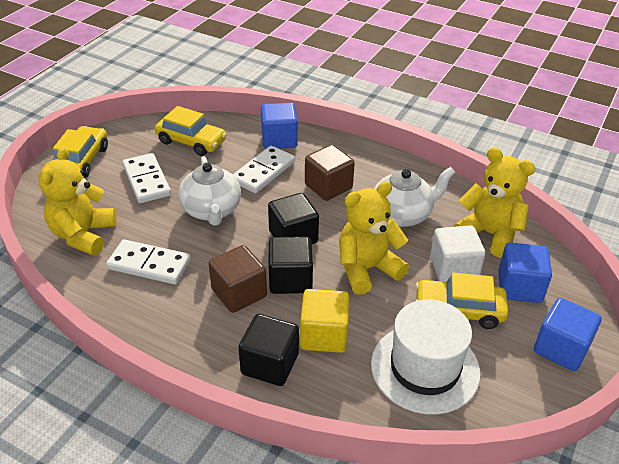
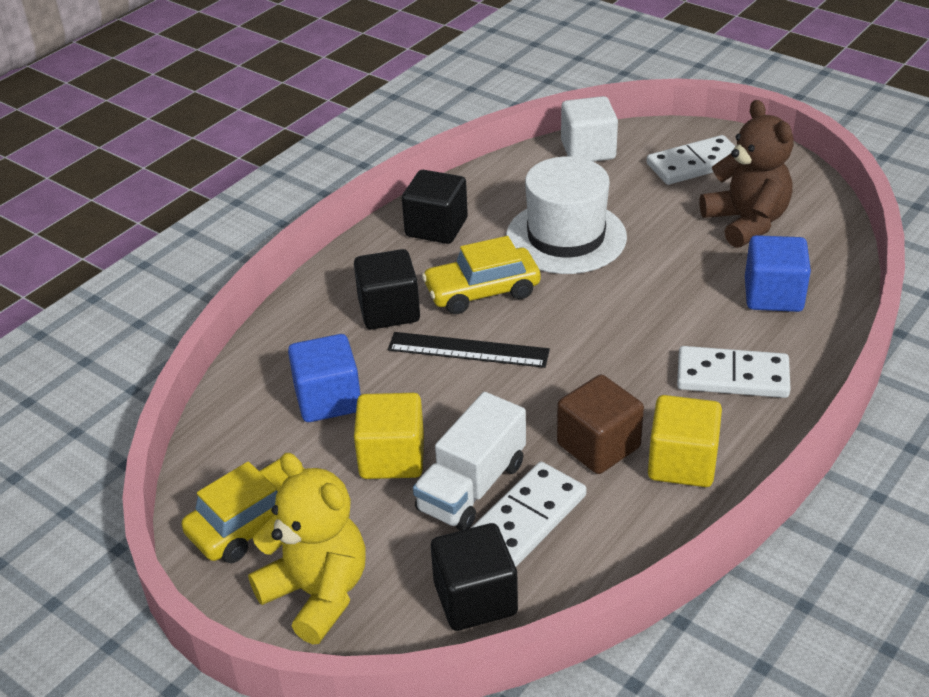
black ruler: none = 0 -> [388,332,550,368] = 1
blue cube: [261,103,298,149] [498,242,552,303] [534,298,602,371] = 3 -> [288,334,361,422] [745,235,811,312] = 2
brown cube: [209,245,267,313] [305,145,355,201] = 2 -> [557,375,644,474] = 1
brown teddy bear: none = 0 -> [700,100,794,248] = 1
white teapot: [179,156,241,226] [374,167,455,227] = 2 -> none = 0
white truck: none = 0 -> [413,392,526,531] = 1
yellow car: [53,126,108,178] [155,106,227,156] [416,273,508,329] = 3 -> [182,459,304,563] [422,236,541,314] = 2
yellow cube: [300,289,349,353] = 1 -> [354,393,424,479] [648,395,722,487] = 2
yellow teddy bear: [39,146,117,255] [339,181,409,295] [453,147,535,258] = 3 -> [248,453,366,645] = 1

